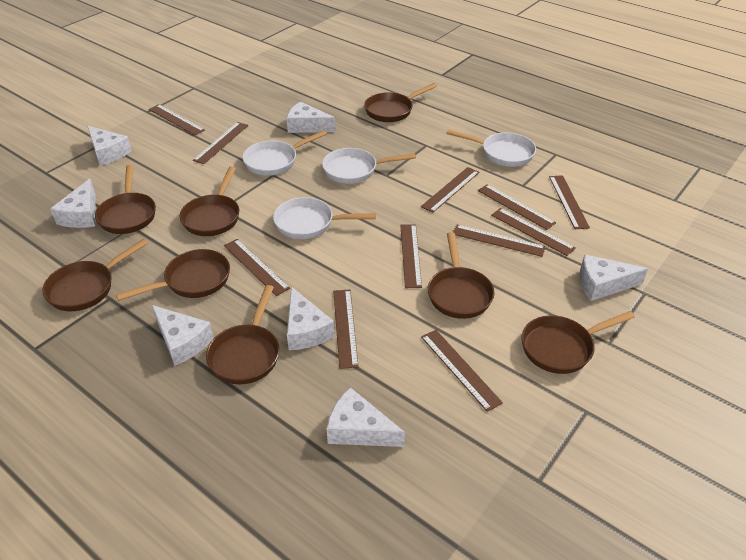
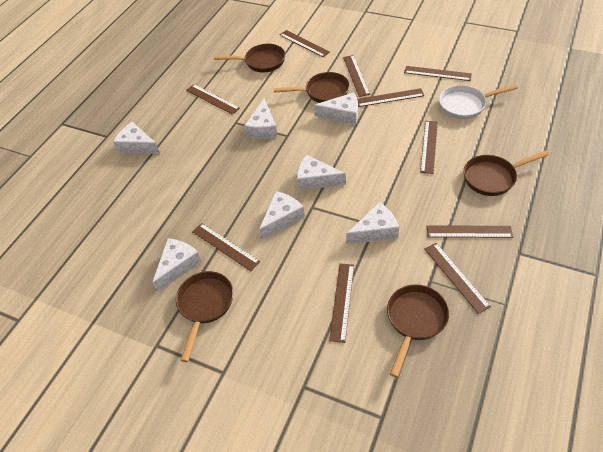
brown pan: [42,239,148,311] [95,165,156,234] [116,249,230,301] [180,167,239,236] [206,285,279,384] [364,83,437,122] [428,232,495,319] [522,311,635,374] = 8 -> [176,271,233,362] [214,44,285,73] [274,72,350,103] [387,284,449,378] [463,150,549,196] = 5
brown ruler: [149,104,205,135] [193,122,248,164] [224,239,290,296] [333,290,359,369] [400,224,422,288] [421,167,479,213] [421,330,503,412] [453,225,546,257] [478,184,556,230] [491,208,576,256] [549,175,590,229] = 11 -> [186,84,240,115] [192,223,260,271] [280,30,330,57] [329,264,354,343] [343,55,370,97] [357,88,425,107] [404,66,472,81] [420,121,438,174] [424,243,491,314] [427,226,513,238] = 10
white pan: [242,130,327,176] [273,197,376,239] [322,148,416,184] [447,129,536,167] = 4 -> [439,84,518,119] = 1

